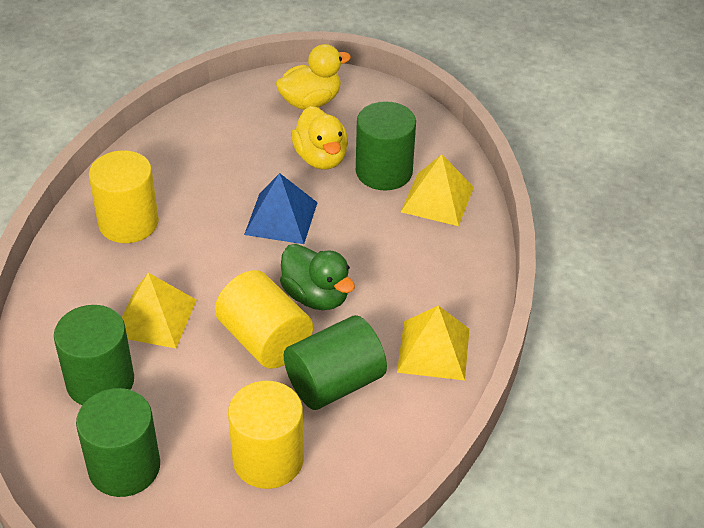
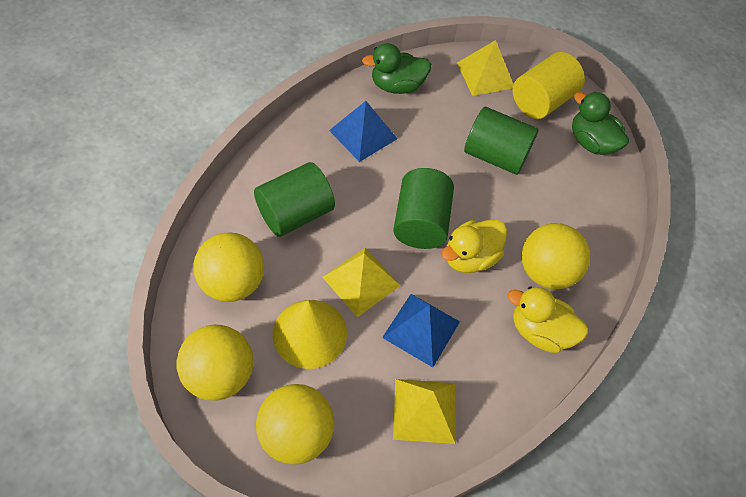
blue pyramid: [244,173,318,244] = 1 -> [329,101,397,162] [382,294,460,367] = 2
green cylinder: [54,305,134,405] [76,388,160,497] [284,315,387,410] [356,101,416,190] = 4 -> [254,162,335,237] [393,168,454,249] [464,107,539,175] = 3
green duck: [280,244,355,310] = 1 -> [362,43,431,94] [572,92,629,155] = 2
yellow ball: none = 0 -> [176,325,253,401] [193,232,264,302] [256,384,334,465] [522,223,590,289] = 4
yellow cone: none = 0 -> [273,300,347,369] = 1
yellow cylinder: [89,150,159,243] [215,270,313,369] [228,381,304,489] = 3 -> [512,52,585,119] = 1

